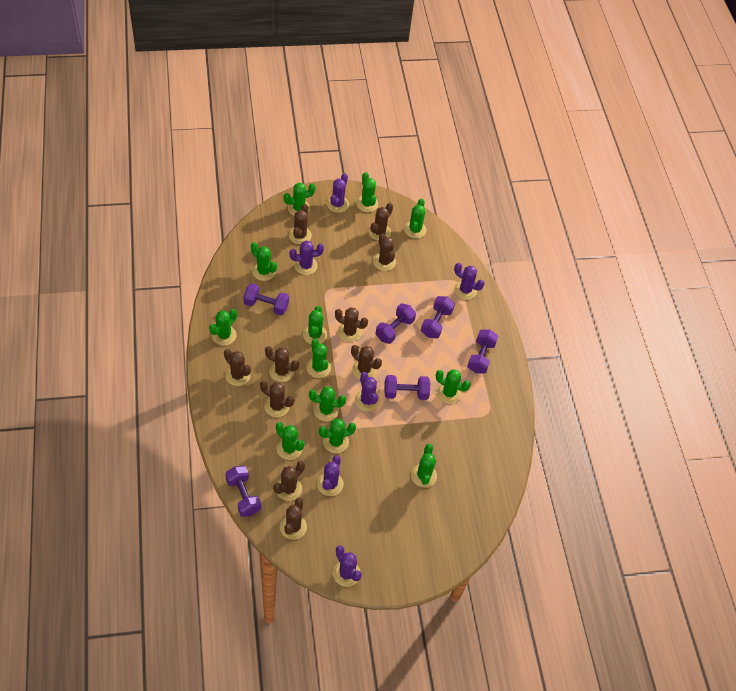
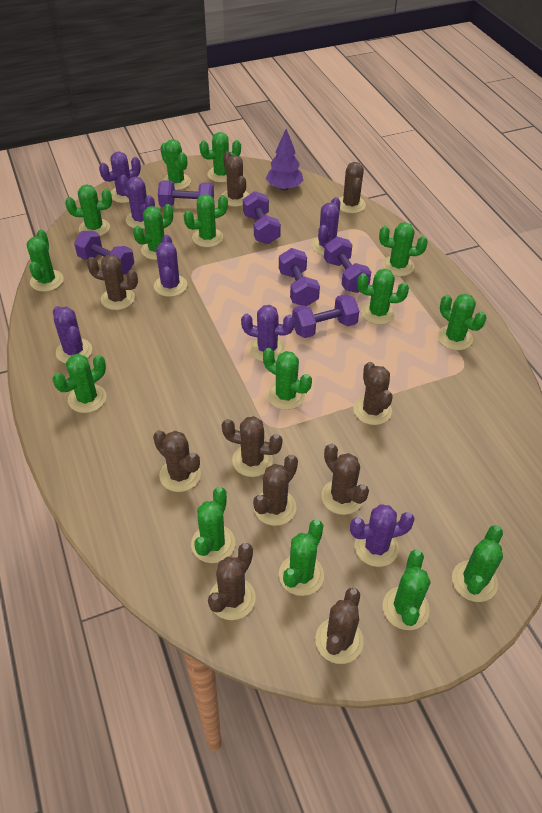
green cactus: [209,309,237,346] [251,242,277,281] [276,422,305,460] [283,183,316,216] [303,306,327,344] [306,339,331,378] [309,386,346,421] [319,419,356,453] [356,172,378,212] [404,199,426,239] [411,444,437,488] [436,369,471,404] = 12 -> [27,230,64,292] [53,354,106,413] [65,184,112,236] [133,204,173,260] [160,139,191,190] [184,194,228,247] [191,487,235,563] [199,132,241,183] [263,348,312,410] [279,520,324,596] [357,269,409,325] [379,222,428,276] [383,550,430,630] [437,294,486,351] [452,525,503,602] = 15
purple cactus: [289,240,324,275] [317,455,344,496] [327,173,349,213] [333,545,362,587] [355,372,380,411] [454,263,485,300] = 6 -> [53,306,92,363] [99,152,141,203] [119,175,155,229] [154,235,187,297] [241,305,295,362] [311,197,340,255] [350,504,415,567] = 7
purple tree: none = 0 -> [266,129,304,191] = 1

